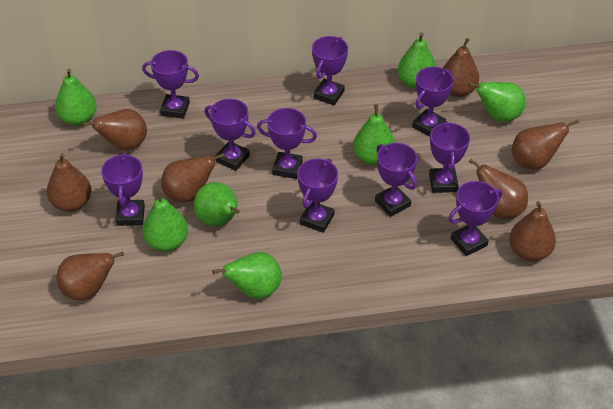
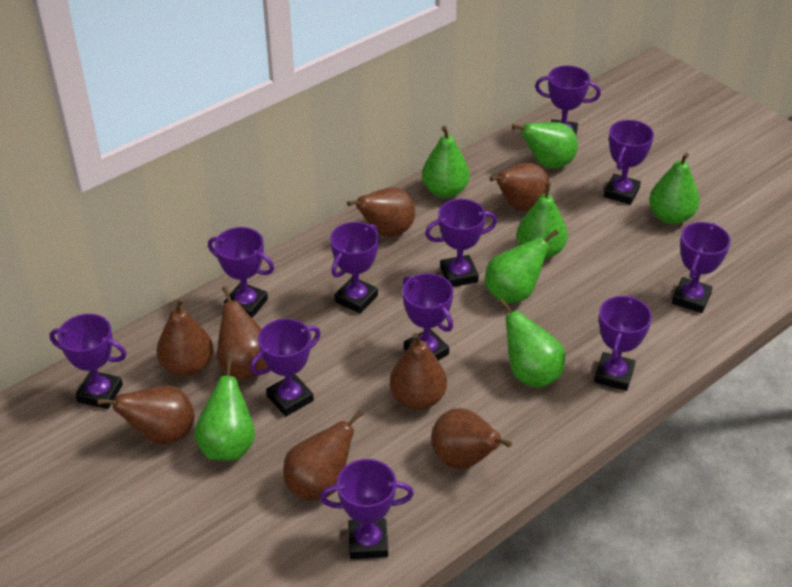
purple trophy: [101,153,145,226] [142,50,199,119] [205,99,256,171] [257,108,317,179] [297,158,338,233] [312,36,348,105] [375,143,417,217] [412,67,453,137] [429,121,470,193] [448,181,502,256] = 10 -> [49,314,127,409] [208,227,274,318] [250,318,321,416] [320,459,414,559] [330,222,379,314] [402,273,454,360] [425,199,497,287] [535,65,601,135] [594,295,652,391] [604,120,654,205] [672,222,731,313] = 11

